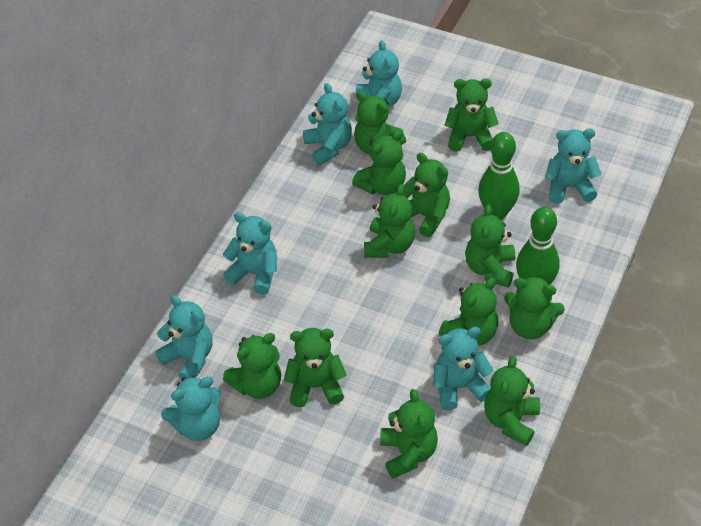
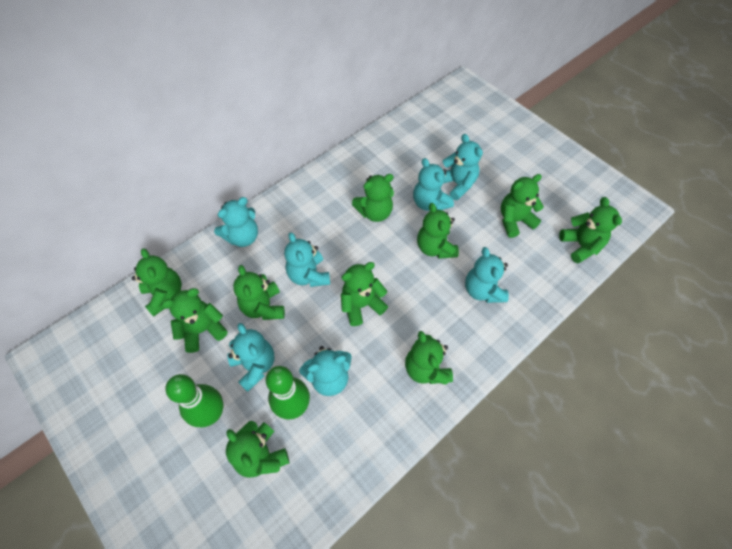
green teddy bear: [223,333,281,399] [284,328,347,407] [352,130,406,195] [354,91,406,155] [364,184,415,258] [380,389,438,478] [403,153,450,237] [439,278,498,345] [444,78,499,152] [465,205,515,288] [484,356,540,446] [504,276,565,339] = 12 -> [132,248,182,317] [162,288,228,353] [226,421,290,478] [233,265,285,320] [341,262,388,326] [352,174,394,222] [405,331,453,385] [417,203,459,259] [501,174,544,238] [559,197,622,263] = 10

